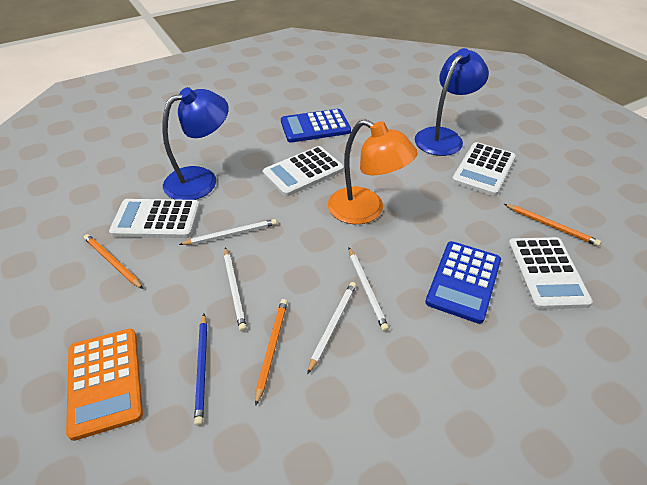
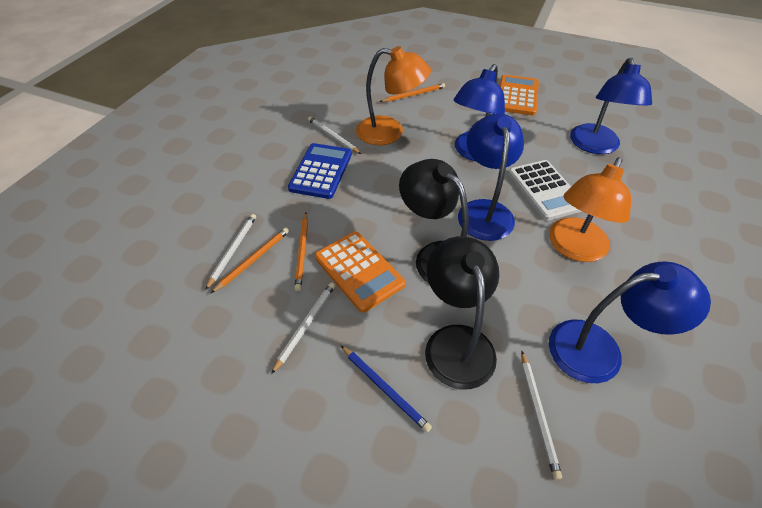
black lamp: none = 0 -> [399,159,469,283] [425,236,499,389] = 2
blue calculator: [281,109,351,143] [425,241,501,324] = 2 -> [288,143,352,199] = 1
blue lamp: [162,87,229,200] [415,48,489,156] = 2 -> [453,64,505,161] [458,113,524,241] [549,261,711,383] [570,58,652,154] = 4
orange calculator: [66,329,143,441] = 1 -> [315,231,405,313] [500,75,539,116] = 2
orange lamp: [328,119,418,224] = 1 -> [356,46,431,145] [549,157,631,262] = 2
white calculator: [109,199,200,238] [263,146,344,197] [452,142,516,196] [508,237,593,309] = 4 -> [508,160,582,221] = 1

